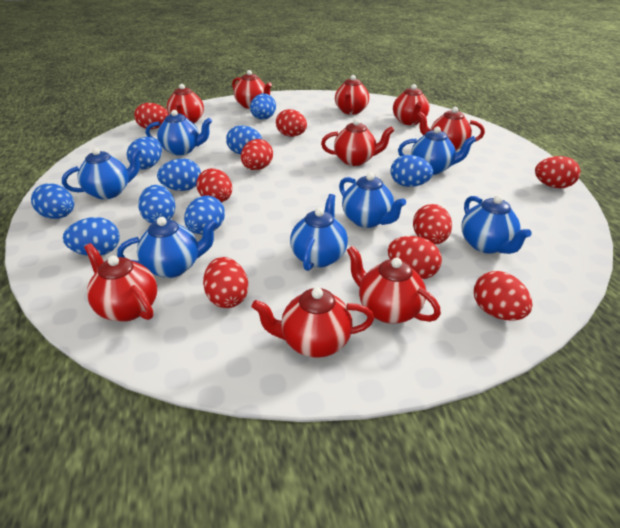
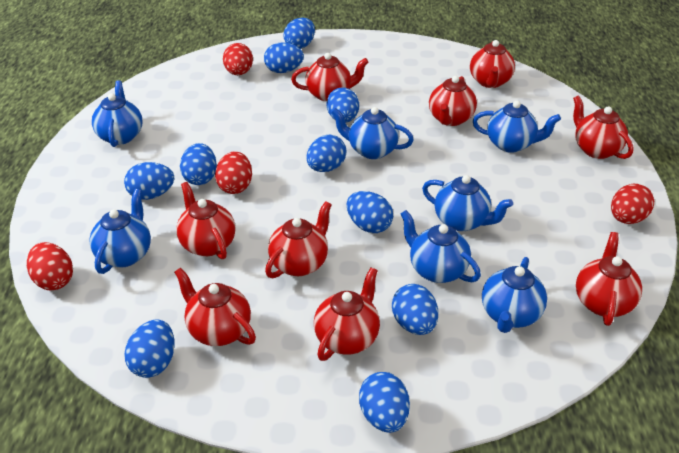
blue egg: [31,183,74,219] [63,217,120,256] [127,137,162,170] [138,185,175,224] [157,158,201,191] [184,195,225,234] [226,125,262,154] [250,94,276,119] [390,155,433,187] = 9 -> [124,162,174,200] [124,319,175,378] [180,143,217,185] [264,42,304,73] [283,18,315,49] [306,135,347,172] [327,87,359,122] [347,191,393,233] [359,372,410,433] [392,284,438,335] = 10
red egg: [134,103,169,129] [196,168,232,203] [203,257,248,308] [241,139,273,170] [276,109,307,137] [388,236,442,279] [413,204,452,244] [474,271,532,320] [535,156,580,189] = 9 -> [27,242,73,290] [215,151,252,194] [223,43,253,75] [611,184,654,224] = 4

